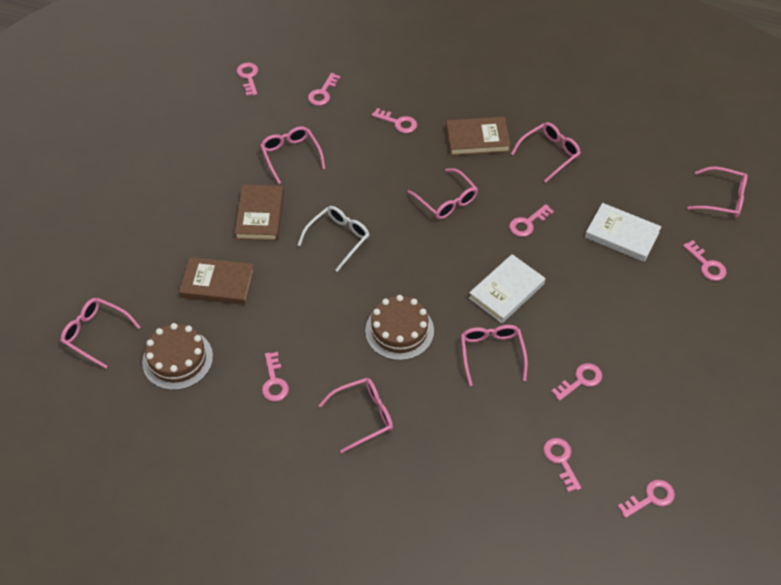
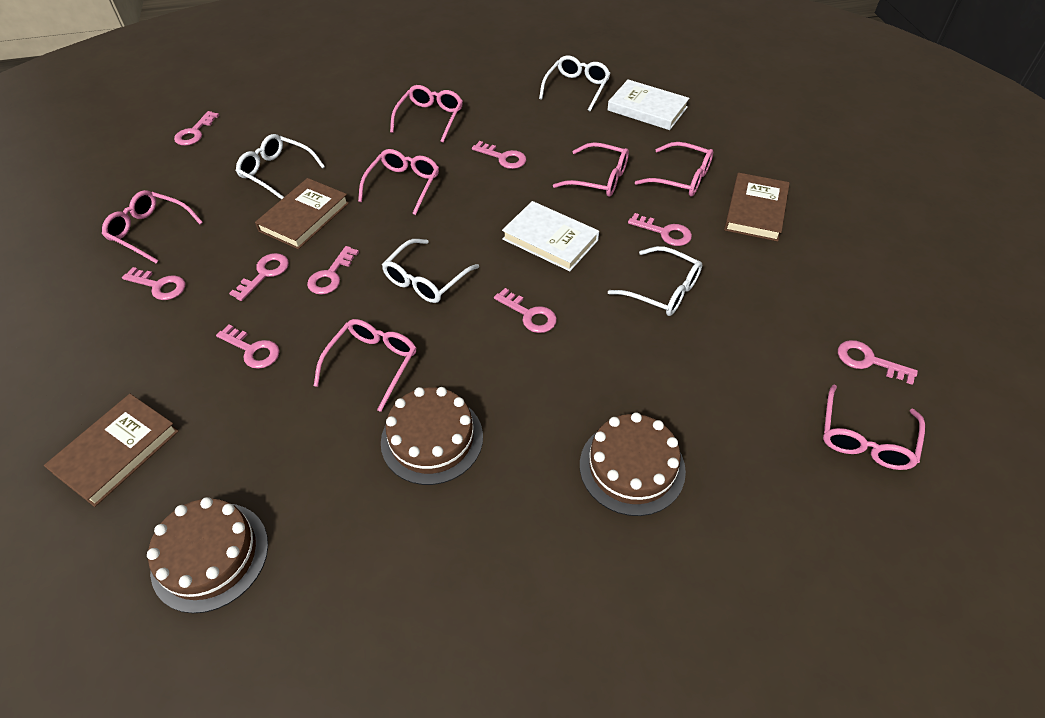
brown cake: [142,323,213,390] [365,295,434,360] = 2 -> [147,497,268,613] [381,387,483,485] [580,412,686,516] = 3
white glasses: [298,206,370,272] = 1 -> [236,134,325,199] [382,239,479,303] [539,55,611,111] [608,246,702,316] = 4

